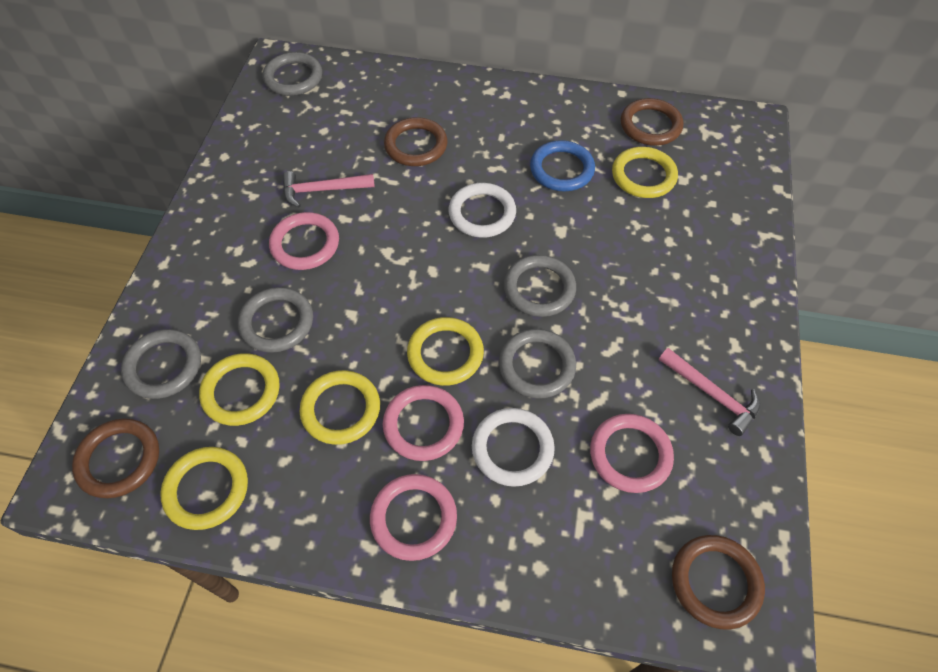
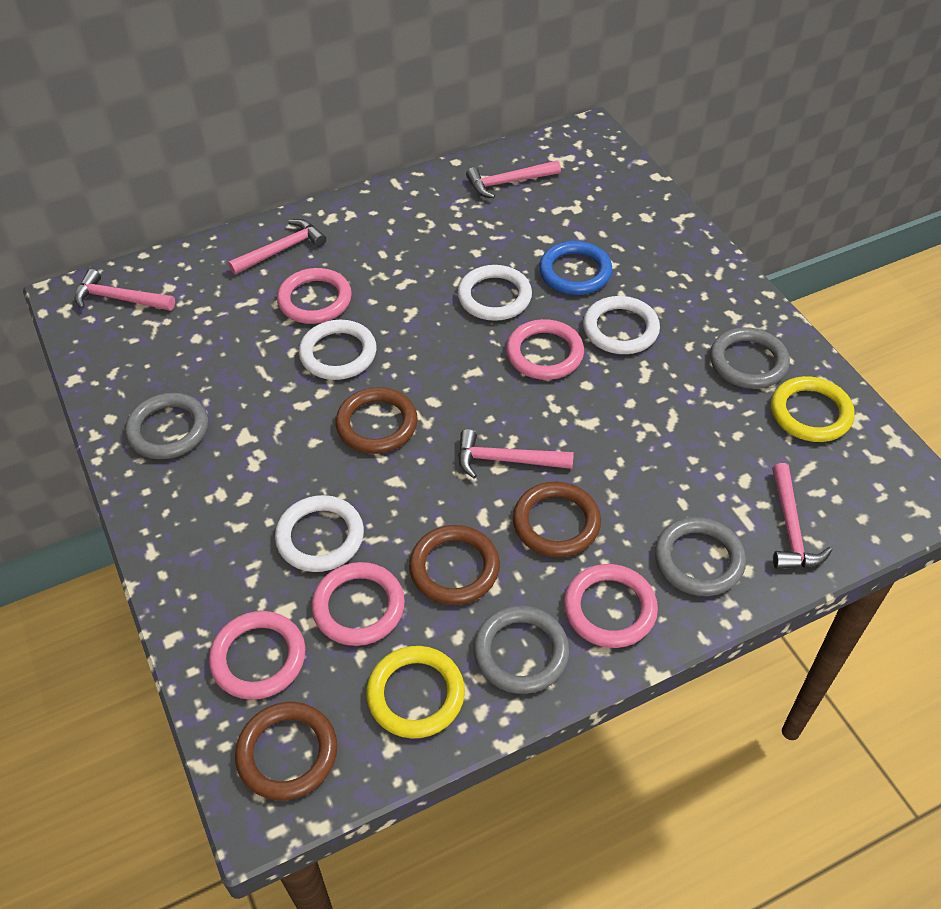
grey ring: [121,329,201,399] [238,287,313,353] [263,52,322,96] [499,329,576,399] [504,255,576,317] = 5 -> [125,393,208,460] [474,606,570,694] [655,517,746,596] [710,327,790,389] = 4
pink hammer: [283,171,375,207] [659,348,761,436] = 2 -> [74,269,175,311] [228,219,326,274] [458,429,574,478] [466,160,561,198] [772,463,832,569] = 5
pink ring: [269,212,339,270] [370,474,457,561] [383,385,464,461] [590,414,674,493] = 4 -> [209,611,306,700] [277,268,352,324] [312,562,405,646] [506,319,584,380] [564,564,658,648] = 5
white ring: [449,183,516,238] [472,408,555,487] = 2 -> [275,495,364,572] [299,320,377,380] [458,265,532,321] [583,296,660,354] = 4
yellow ring: [160,447,248,530] [199,353,280,426] [300,370,380,445] [407,317,484,386] [612,147,678,198] = 5 -> [366,646,465,739] [771,376,855,442] = 2

